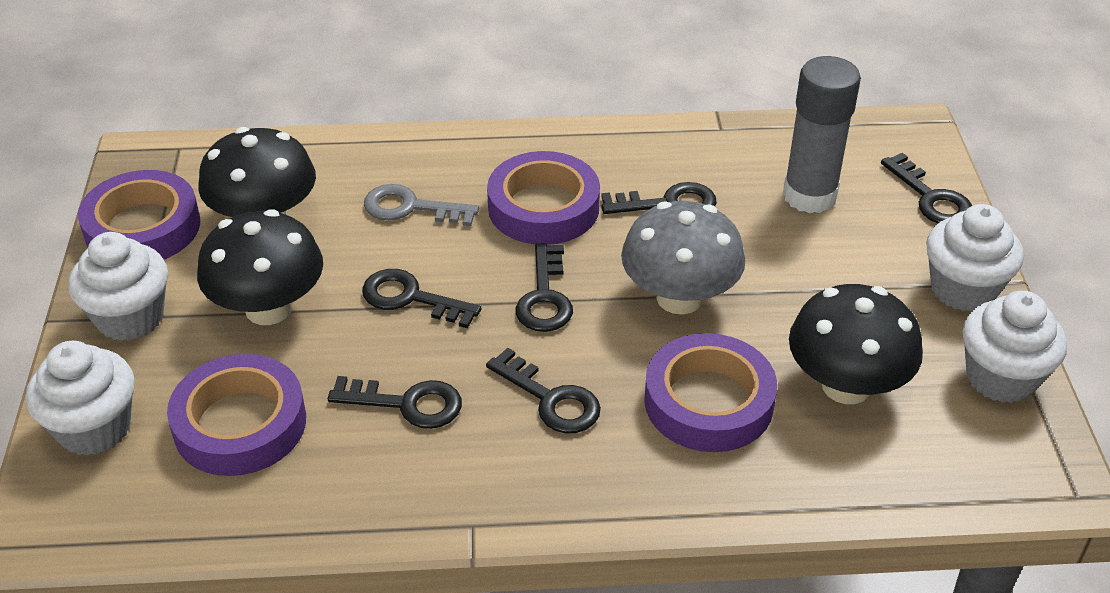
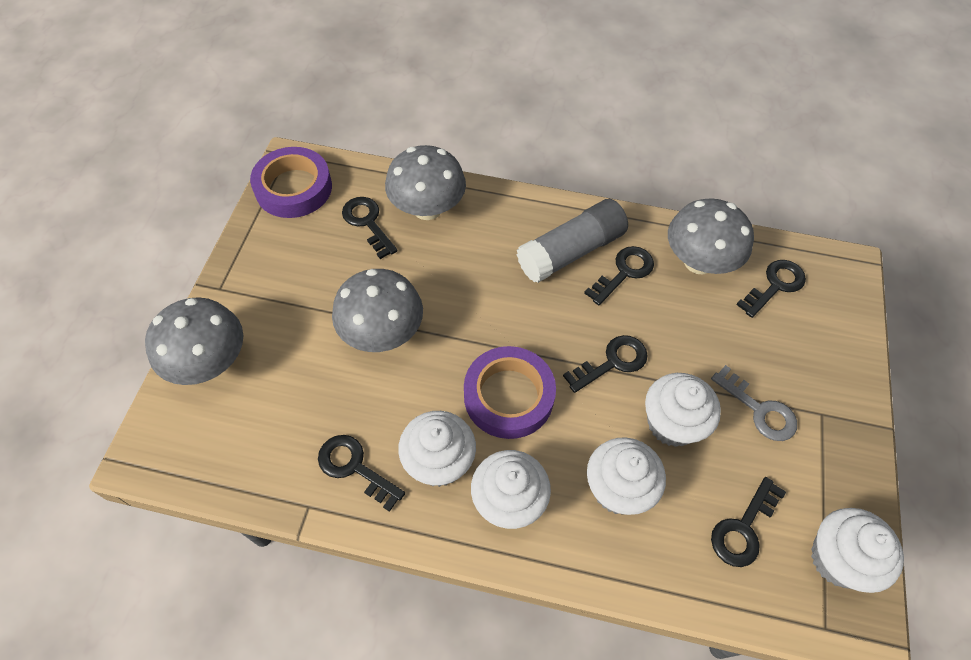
black mushroom: [197,209,323,325] [198,127,316,217] [789,284,923,404] = 3 -> none = 0
grey mushroom: [621,201,745,315] = 1 -> [145,297,243,385] [332,269,423,352] [385,145,466,220] [668,198,754,275] = 4
purple tape: [78,170,200,259] [167,354,306,476] [487,151,600,245] [644,333,777,452] = 4 -> [250,147,332,218] [464,346,556,439] = 2
white cupcake: [26,341,135,456] [68,232,168,341] [926,204,1024,312] [962,291,1067,403] = 4 -> [398,411,476,487] [471,450,551,529] [587,437,666,515] [645,373,721,447] [811,508,904,593] = 5

